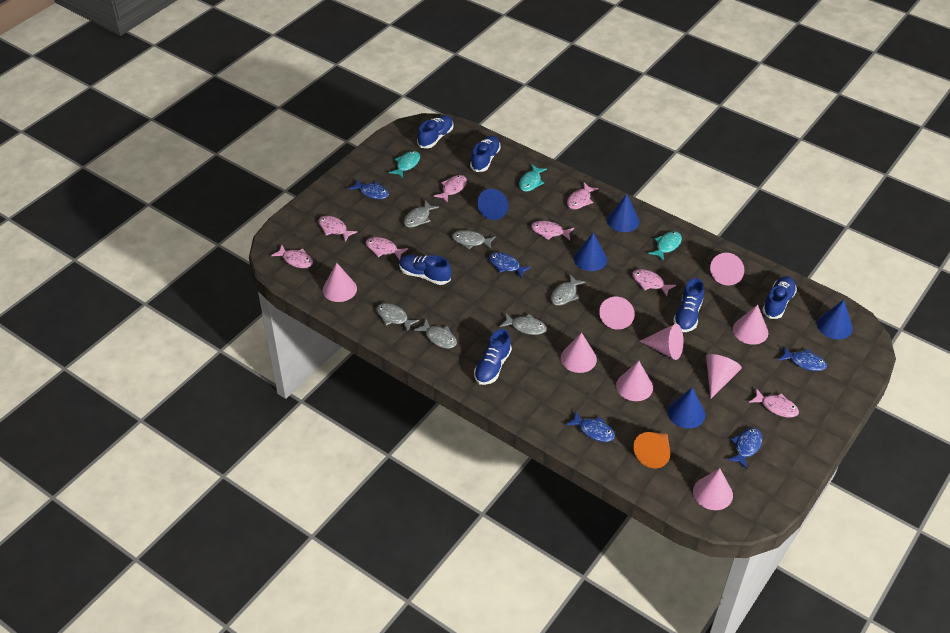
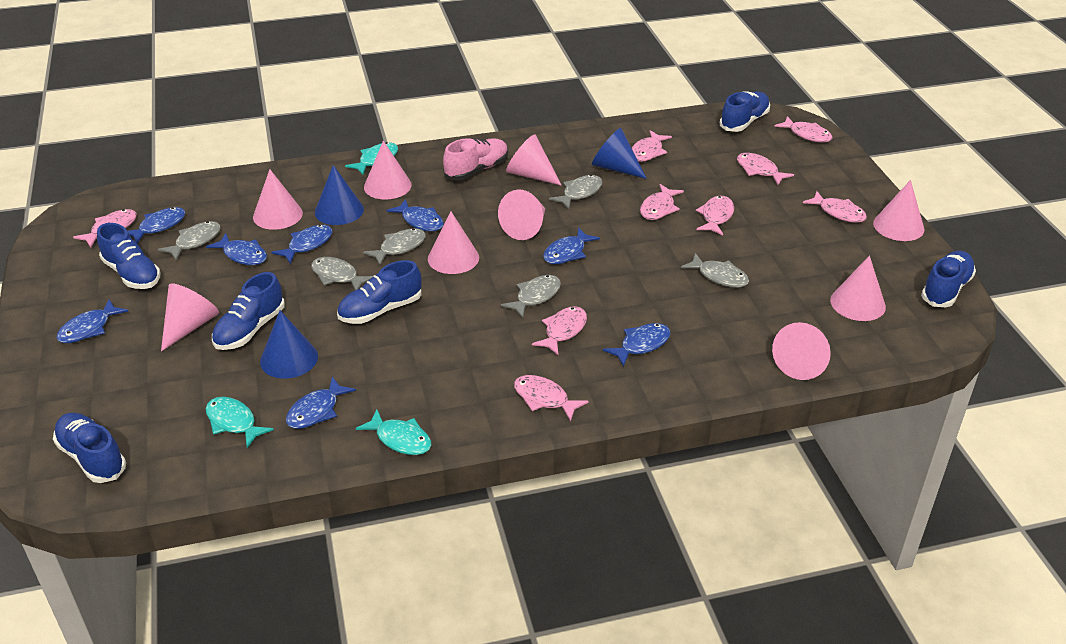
blue cone: [477,189,508,220] [574,232,607,271] [607,194,640,232] [668,387,706,429] [817,300,853,339] = 5 -> [260,310,318,379] [315,165,364,225] [592,128,647,179] = 3
blue fish: [348,179,389,199] [489,252,531,279] [566,412,615,442] [728,428,762,469] [778,346,827,371] = 5 -> [56,299,129,343] [128,207,185,244] [206,233,267,265] [271,225,332,264] [286,377,356,429] [386,199,444,232] [543,228,600,264] [603,323,670,367] = 8
orange cone: [633,432,670,468] = 1 -> none = 0
pink fish: [271,245,313,268] [319,216,357,242] [366,237,409,260] [434,175,467,203] [531,221,574,240] [567,183,598,209] [632,269,676,296] [749,388,799,417] = 8 -> [73,209,137,248] [514,375,589,421] [532,306,587,355] [632,130,672,162] [640,184,684,220] [696,196,734,235] [737,153,794,185] [774,116,833,142] [803,191,867,223] = 9
pink shoe: none = 0 -> [443,138,508,180] = 1

